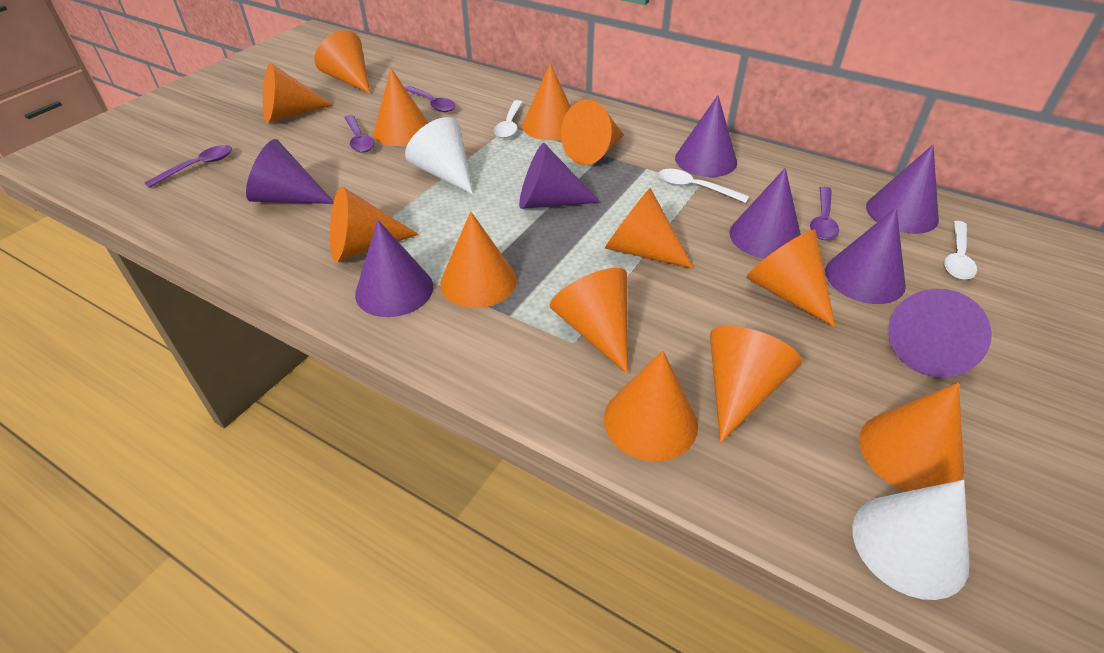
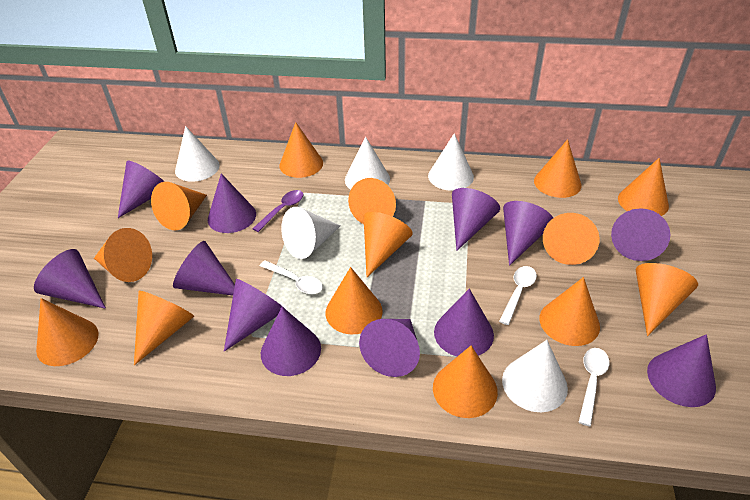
orange cone: [263,63,333,123] [314,31,370,94] [330,186,419,262] [373,68,429,146] [440,211,517,308] [522,63,571,140] [550,268,628,374] [561,99,624,165] [604,351,698,461] [605,188,694,269] [710,326,802,443] [746,230,836,328] [859,383,964,492] = 13 -> [36,298,99,366] [94,228,152,282] [134,291,194,365] [151,182,207,231] [279,122,323,178] [326,267,383,334] [348,178,396,224] [364,212,413,277] [433,346,498,418] [534,139,581,198] [540,277,600,346] [543,213,600,265] [618,158,669,216] [635,263,698,336] = 14
purple cone: [246,139,334,204] [355,220,433,317] [519,143,601,209] [675,95,737,177] [729,168,801,259] [825,207,906,304] [866,145,939,234] [888,289,992,377] = 8 -> [34,249,106,309] [118,161,165,218] [173,241,235,296] [208,173,256,233] [224,279,284,351] [261,307,321,376] [359,319,420,377] [434,289,494,356] [452,188,500,251] [503,201,553,266] [611,208,670,261] [647,334,716,407] = 12
purple spoon: [144,145,232,188] [344,115,374,153] [405,86,456,112] [810,187,839,240] = 4 -> [252,190,303,232] = 1
white cone: [405,117,473,195] [852,480,970,600] = 2 -> [175,126,220,182] [281,207,341,259] [345,137,390,190] [428,133,474,191] [502,340,568,412] = 5

